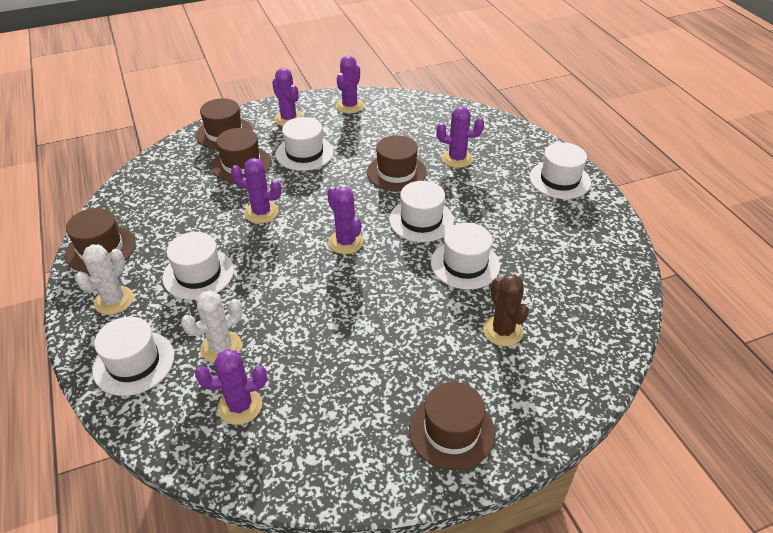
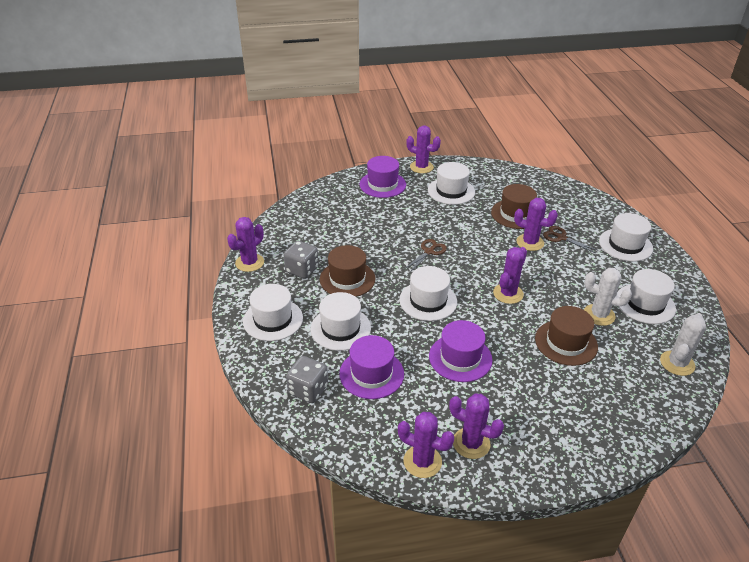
brown cactus: [483,274,529,346] = 1 -> none = 0
brown hat: [65,208,136,273] [196,98,253,150] [211,128,271,183] [367,135,427,191] [409,382,495,470] = 5 -> [320,245,375,297] [491,184,537,229] [535,306,598,366] = 3
brown scissors: none = 0 -> [405,239,447,272] [543,226,597,253] = 2
grey dice: none = 0 -> [284,241,318,279] [286,356,328,403] = 2
purple hat: none = 0 -> [339,335,404,399] [359,156,406,198] [429,320,492,382] = 3

